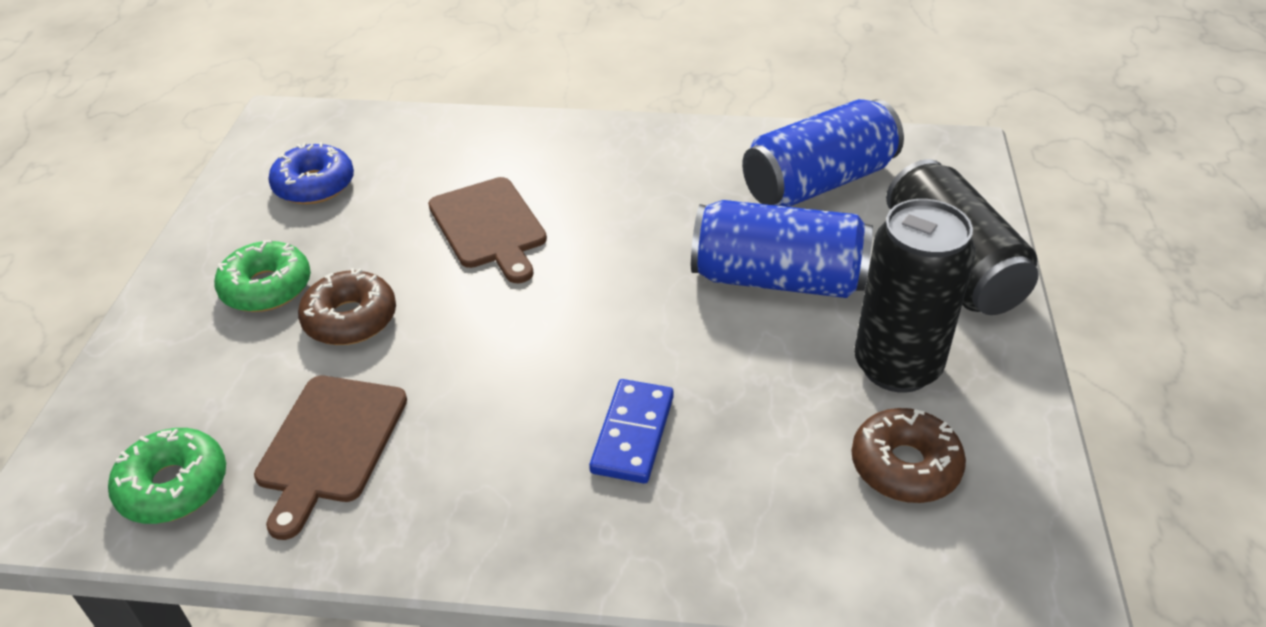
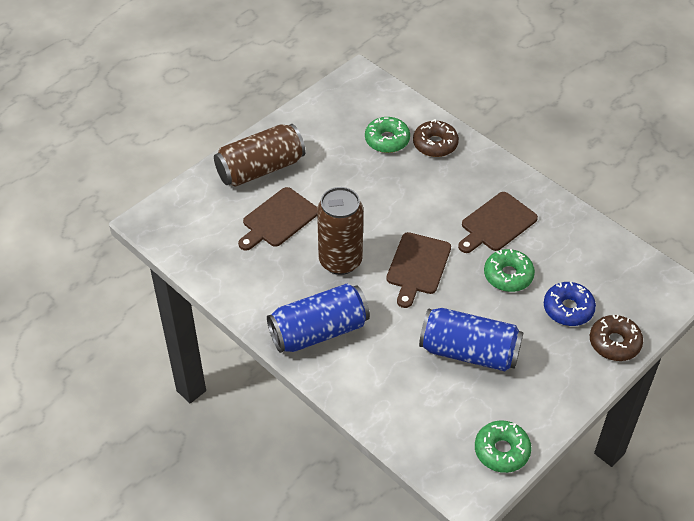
black can: [854,199,976,393] [886,159,1039,315] = 2 -> none = 0
blue domino: [589,379,674,483] = 1 -> none = 0
brown can: none = 0 -> [214,124,306,187] [317,187,363,275] = 2
brown cutting board: [254,376,407,540] [428,177,547,283] = 2 -> [238,187,317,250] [386,232,451,308] [458,192,538,253] = 3
green donut: [108,428,226,524] [214,240,311,312] = 2 -> [365,117,410,153] [475,420,532,473] [484,249,535,292] = 3

